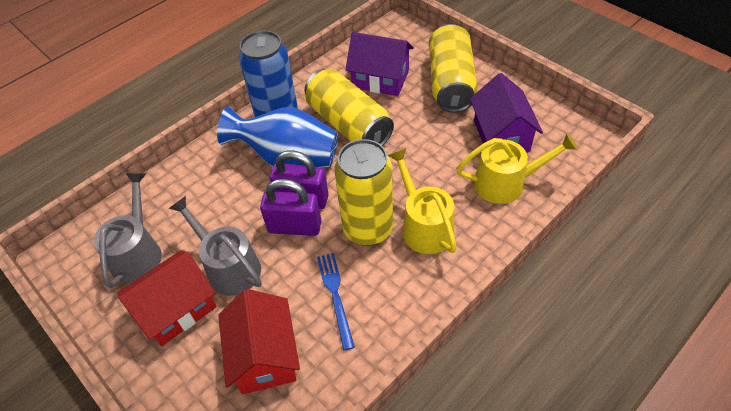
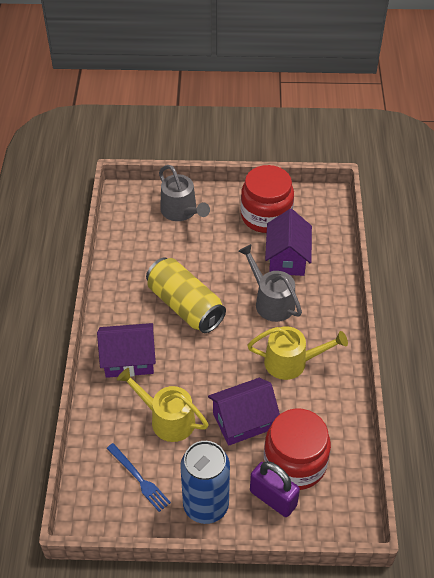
blue vase: [217,106,338,168] = 1 -> none = 0
purple house: [345,32,414,96] [470,73,543,152] = 2 -> [97,323,156,378] [208,378,280,446] [265,209,312,276] = 3
purple padlock: [260,179,321,236] [270,150,329,209] = 2 -> [250,461,300,517] = 1
red house: [117,250,217,346] [218,289,300,394] = 2 -> none = 0
red jar: none = 0 -> [241,165,294,233] [264,409,331,490] = 2
yellow can: [305,69,394,146] [334,139,393,246] [429,24,478,113] = 3 -> [146,257,226,333] = 1

